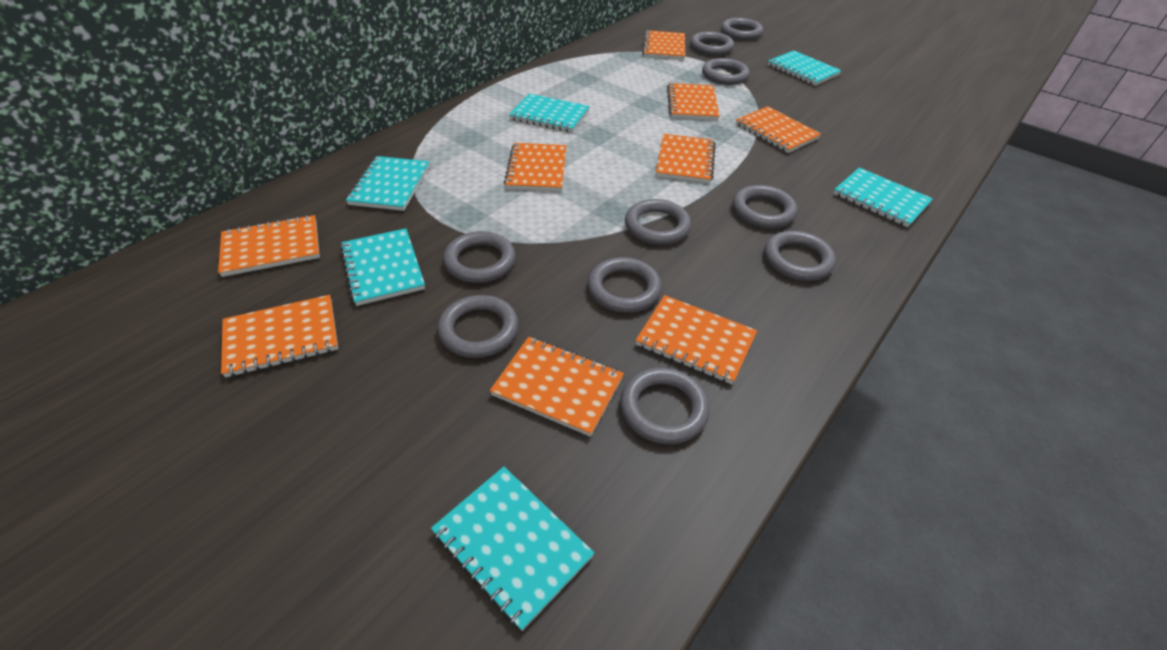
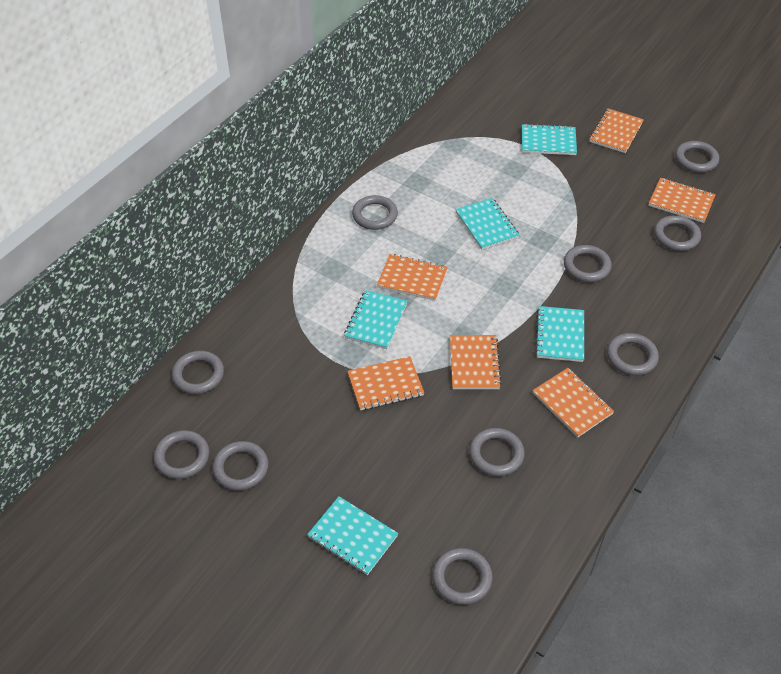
orange notebook: [218,215,320,277] [221,295,338,378] [490,337,624,437] [504,143,566,191] [636,295,757,384] [642,30,685,60] [656,134,716,183] [667,83,720,120] [736,106,821,153] = 9 -> [347,356,424,410] [377,254,448,301] [450,335,502,389] [533,368,614,438] [589,108,644,153] [648,178,716,223] = 6
turquoise notebook: [340,228,425,306] [346,156,430,211] [431,466,595,631] [509,94,590,132] [768,50,842,86] [833,168,933,227] = 6 -> [307,496,398,575] [344,290,407,349] [455,198,519,250] [522,124,577,155] [535,306,584,362] = 5

